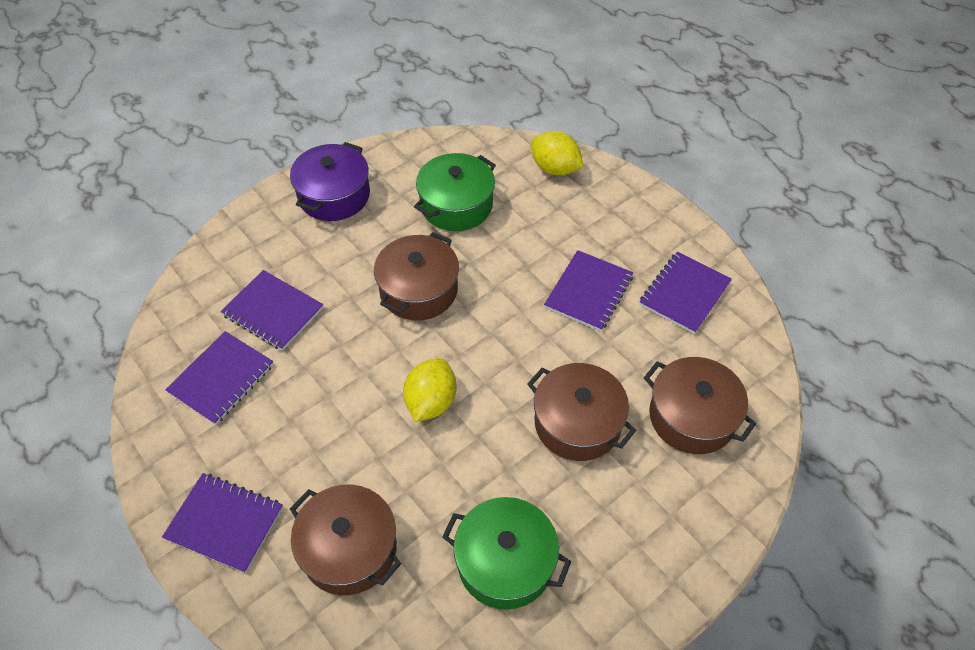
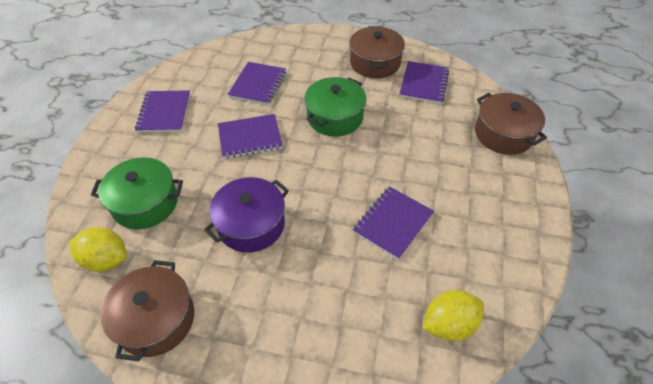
brown pot: [290,484,401,595] [374,232,459,320] [527,363,636,461] [644,357,756,454] = 4 -> [100,260,194,361] [349,26,405,78] [475,93,547,155] = 3

